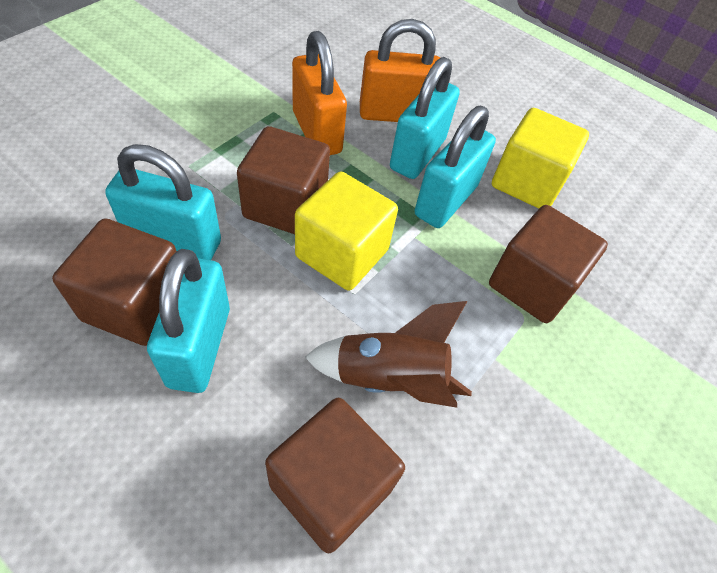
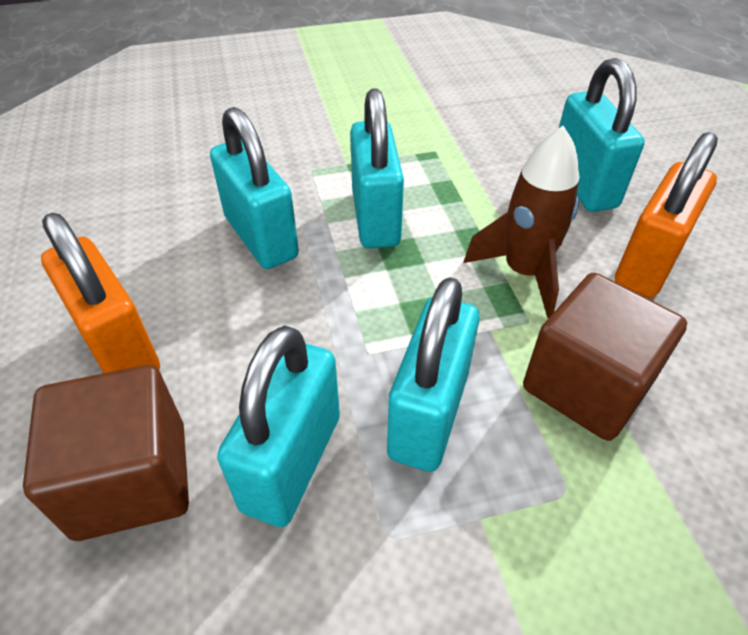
brown cube: [52,218,177,346] [237,126,330,234] [265,398,405,553] [489,205,608,323] = 4 -> [23,365,189,541] [523,273,687,441] = 2
turquoise padlock: [105,144,221,260] [147,249,230,393] [390,57,460,179] [415,106,496,228] = 4 -> [210,107,299,269] [217,325,340,527] [350,88,404,249] [387,277,480,472] [559,58,645,212] = 5
yellow cube: [295,171,398,291] [492,108,589,209] = 2 -> none = 0

